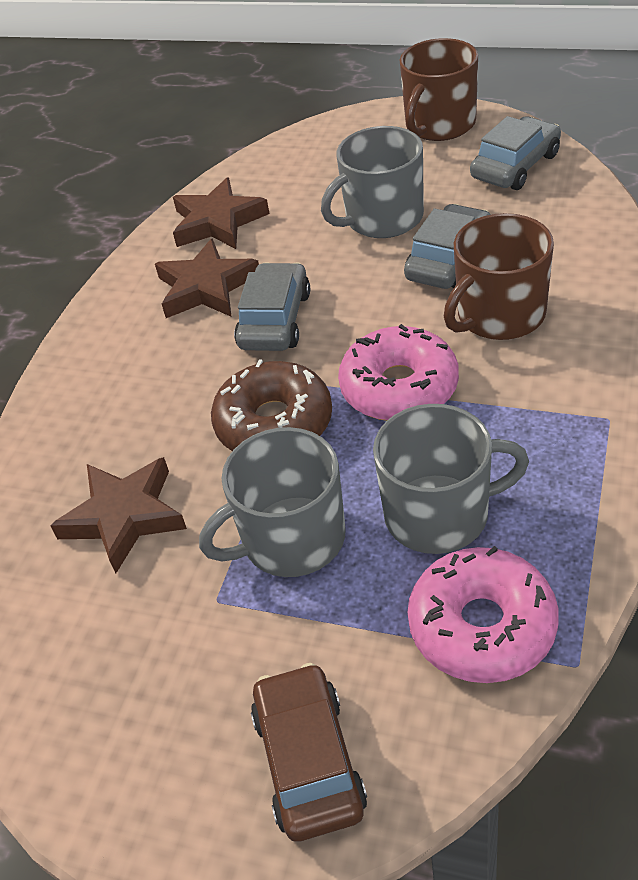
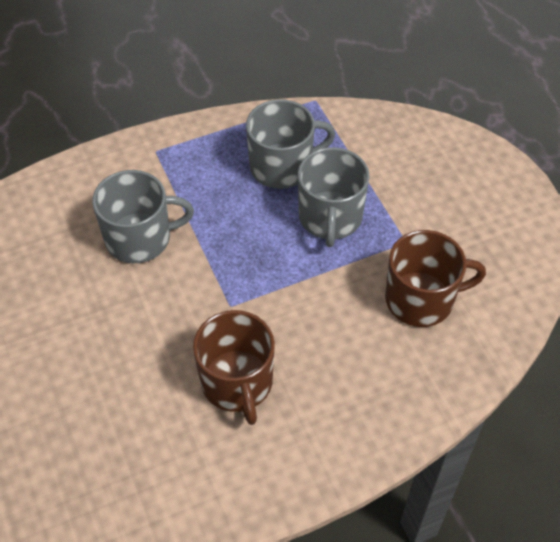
brown car: [251,663,367,842] = 1 -> none = 0
brown donut: [211,359,332,451] = 1 -> none = 0
brown star: [50,457,187,574] [155,238,259,318] [173,177,270,249] = 3 -> none = 0
grey car: [234,262,310,351] [404,204,491,289] [470,116,561,190] = 3 -> none = 0
pink donut: [338,324,459,421] [408,546,559,683] = 2 -> none = 0

